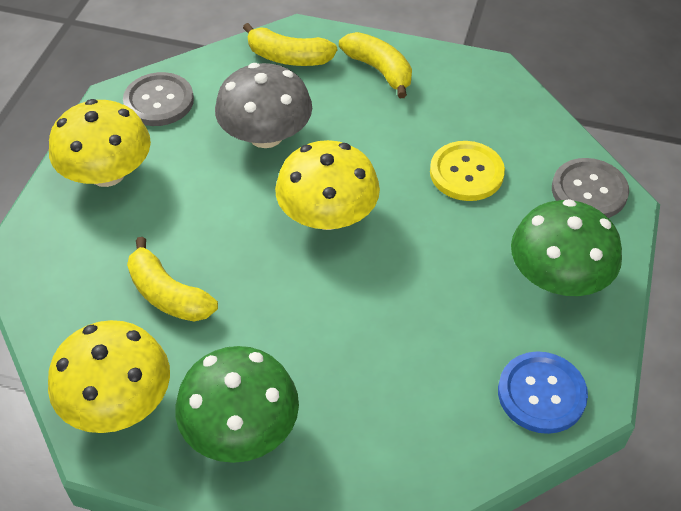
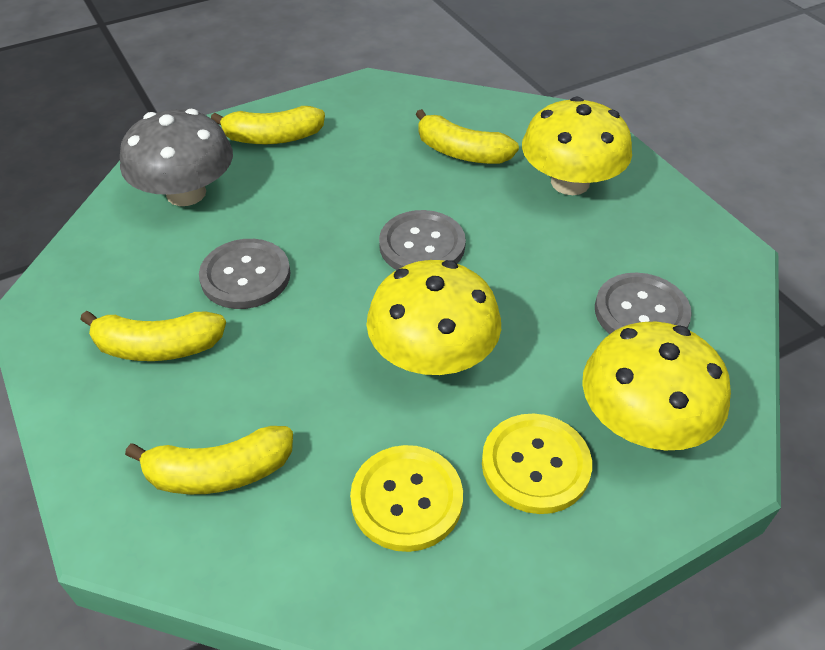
blue button: [498,351,588,434] = 1 -> none = 0
green mushroom: [175,346,299,463] [511,199,622,296] = 2 -> none = 0
grey button: [123,72,194,126] [552,158,629,218] = 2 -> [199,239,290,309] [379,210,466,270] [595,273,692,334] = 3
yellow banana: [127,237,218,322] [243,23,337,66] [339,32,412,98] = 3 -> [80,311,226,361] [125,426,293,494] [211,106,325,144] [415,109,519,164] = 4
yellow button: [430,141,505,201] = 1 -> [350,445,463,552] [482,413,592,514] = 2

